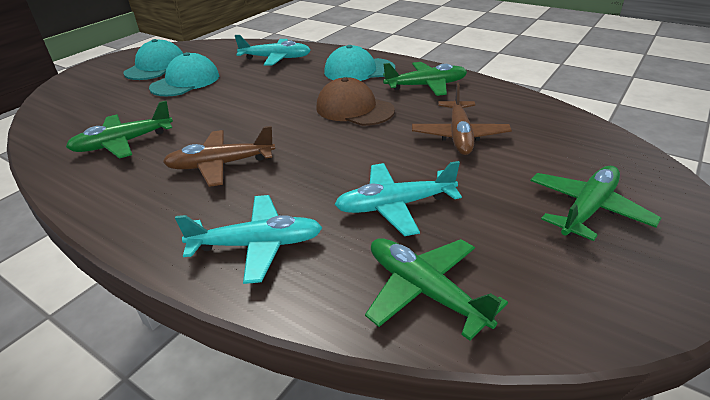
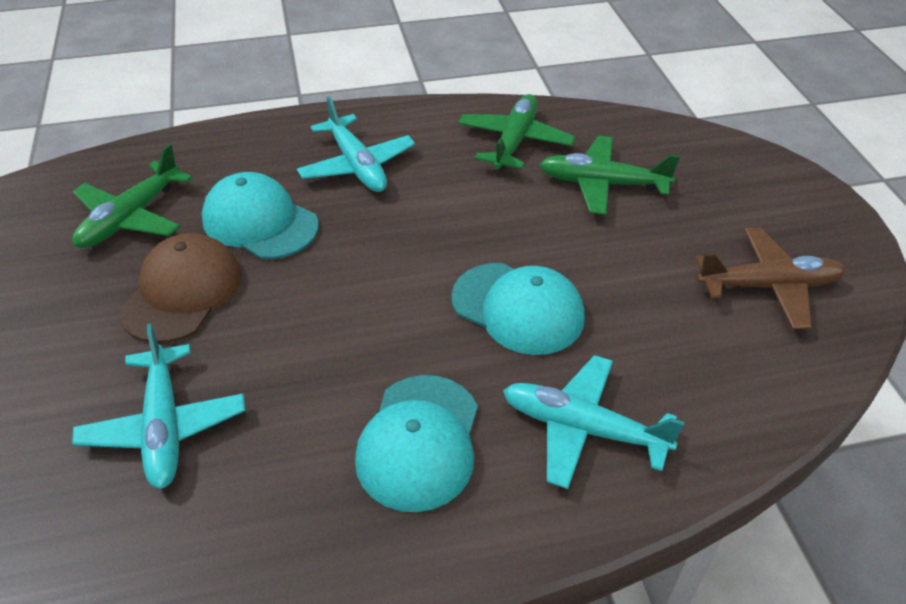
brown plane: [163,126,275,187] [412,83,512,155] = 2 -> [695,228,846,329] = 1
green plane: [66,101,173,159] [365,238,508,341] [383,62,467,96] [530,166,661,241] = 4 -> [72,144,192,248] [458,94,575,170] [539,136,680,215] = 3

